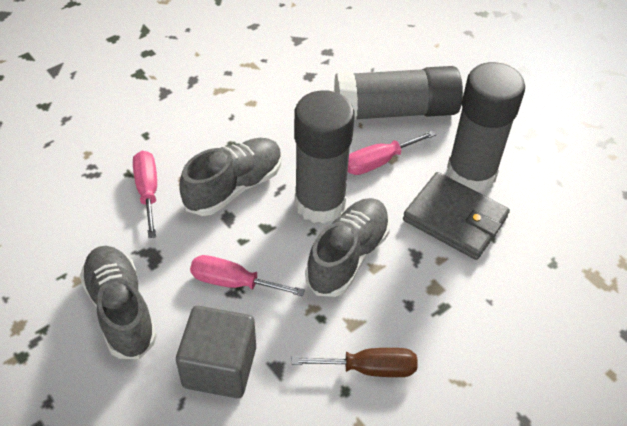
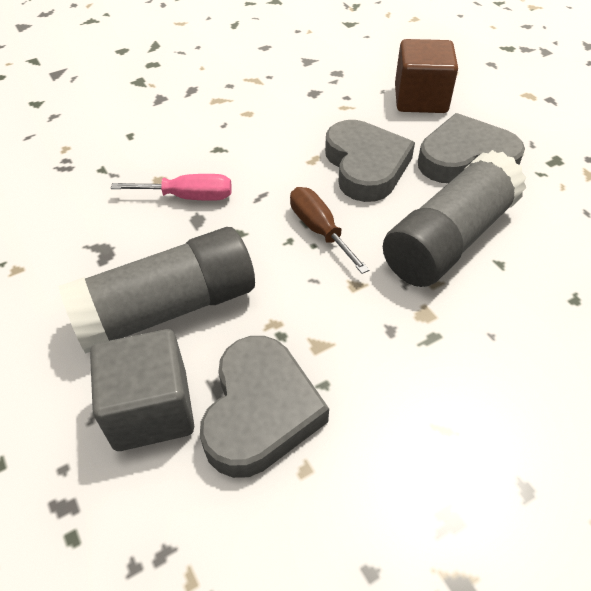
brown cube: none = 0 -> [395,39,458,113] = 1
grey glue stick: [294,90,355,224] [334,66,463,120] [447,62,525,192] = 3 -> [58,227,255,354] [383,150,526,287] = 2
grey heart: none = 0 -> [200,336,329,478] [325,120,415,202] [418,113,525,183] = 3
grey shoe: [80,246,157,359] [180,138,282,216] [305,198,390,297] = 3 -> none = 0
grey wallet: [403,172,510,260] = 1 -> none = 0
pink screwdriver: [133,151,157,238] [190,255,305,296] [348,130,436,175] = 3 -> [111,174,232,201] = 1

